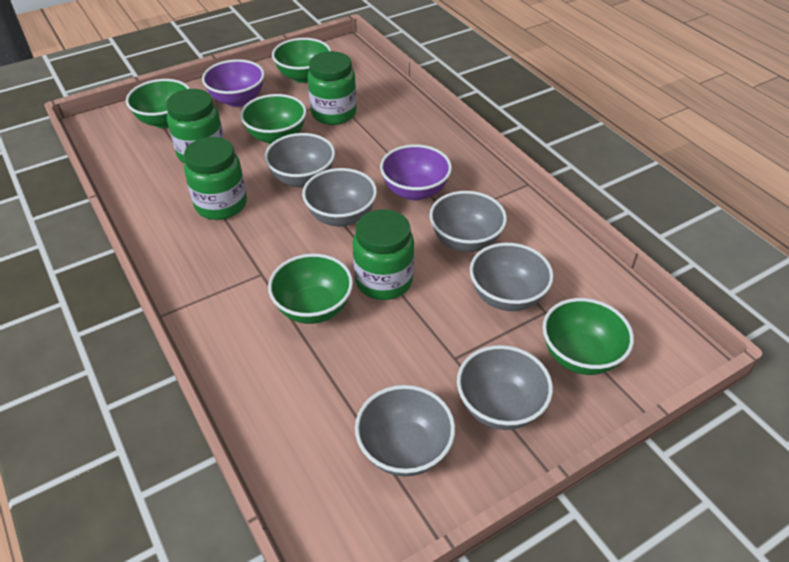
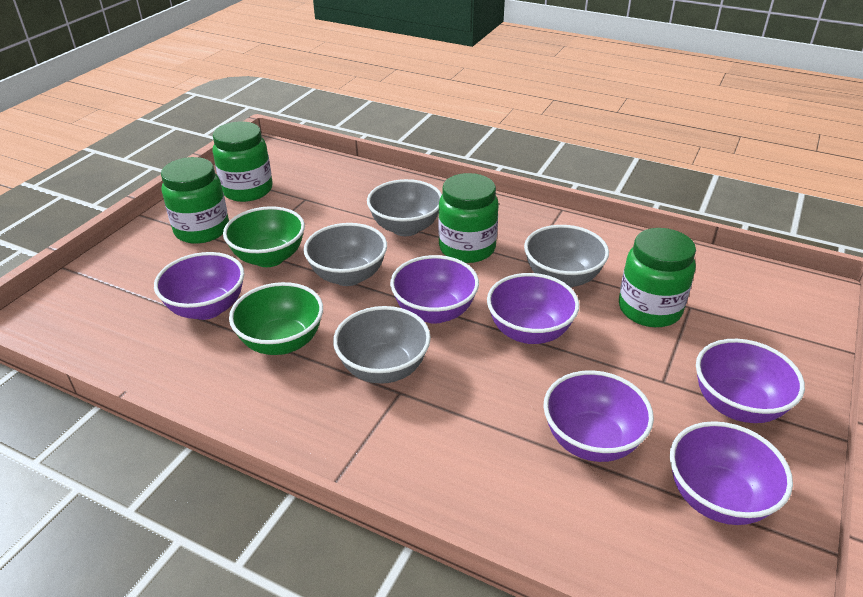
green bowl: [126,79,190,128] [240,94,307,144] [268,254,353,324] [272,38,331,83] [543,298,634,375] = 5 -> [223,206,305,267] [229,282,323,355] = 2
grey bowl: [265,133,335,188] [302,168,377,227] [355,385,455,477] [429,191,507,252] [457,345,553,430] [470,243,554,311] = 6 -> [304,223,387,286] [333,306,431,384] [367,179,442,236] [524,225,609,288] = 4
purple bowl: [202,59,265,107] [380,144,452,200] = 2 -> [154,252,244,320] [390,255,479,324] [487,273,579,344] [543,370,654,462] [670,421,793,525] [696,339,805,423] = 6

